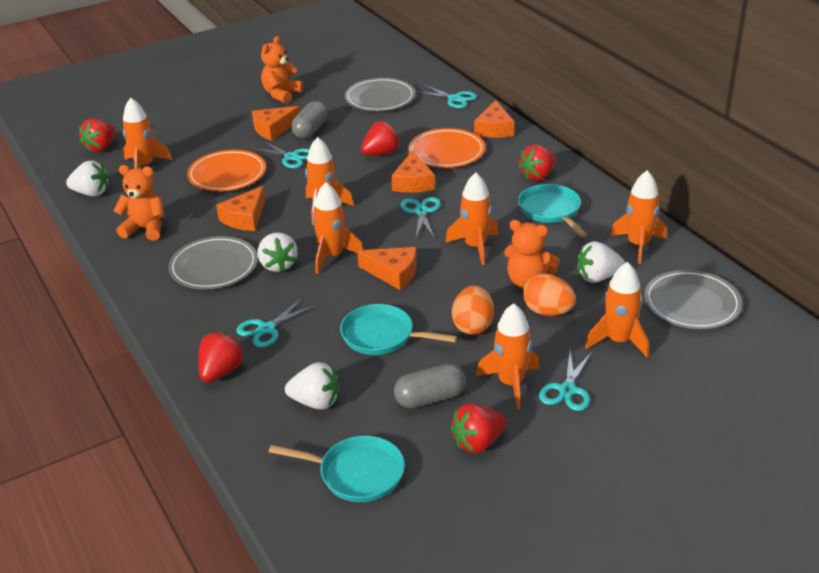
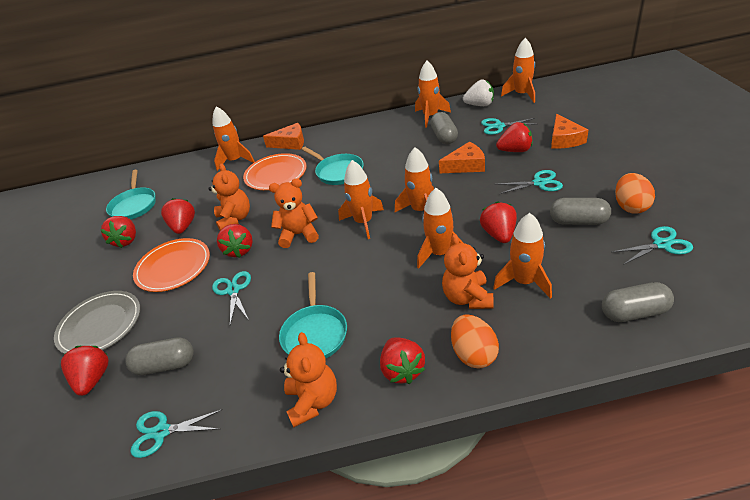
grey capsule: [291,101,328,138] [394,364,466,408] = 2 -> [125,337,194,375] [430,112,458,144] [550,198,611,225] [602,282,674,322] = 4
grey plate: [168,236,258,289] [345,78,415,111] [644,270,742,329] = 3 -> [54,291,140,354] = 1
orange cheese: [216,186,265,231] [252,106,300,141] [357,247,417,290] [391,151,435,193] [474,100,514,138] = 5 -> [263,123,304,150] [439,142,485,173] [551,114,589,149] = 3
orange teddy bear: [114,165,164,241] [261,36,303,103] [504,220,559,289] = 3 -> [208,163,250,230] [269,178,319,248] [280,332,337,427] [442,234,494,309] = 4
red strawberry: [79,118,116,152] [198,331,244,382] [361,121,400,155] [450,403,506,453] [518,145,557,181] = 5 -> [61,346,108,396] [101,216,136,248] [161,198,195,234] [217,224,253,258] [380,337,425,384] [480,202,517,243] [496,122,533,152] = 7
white strawberry: [66,160,108,196] [258,232,298,272] [285,362,339,409] [577,241,625,283] = 4 -> [463,80,494,106] = 1

